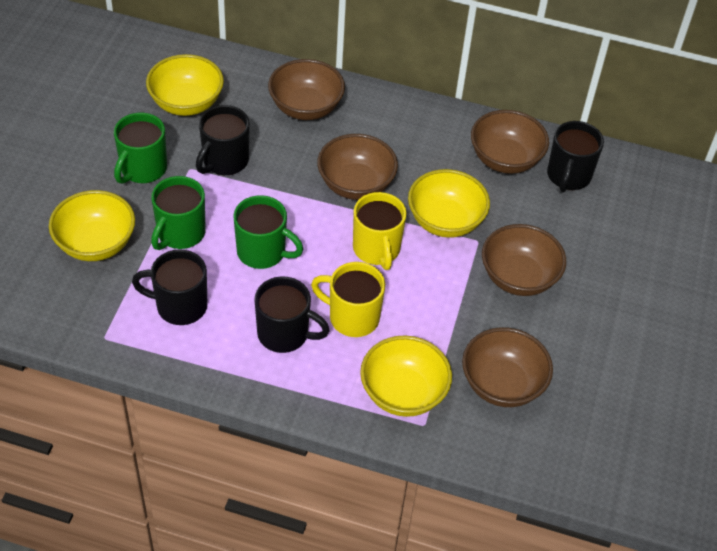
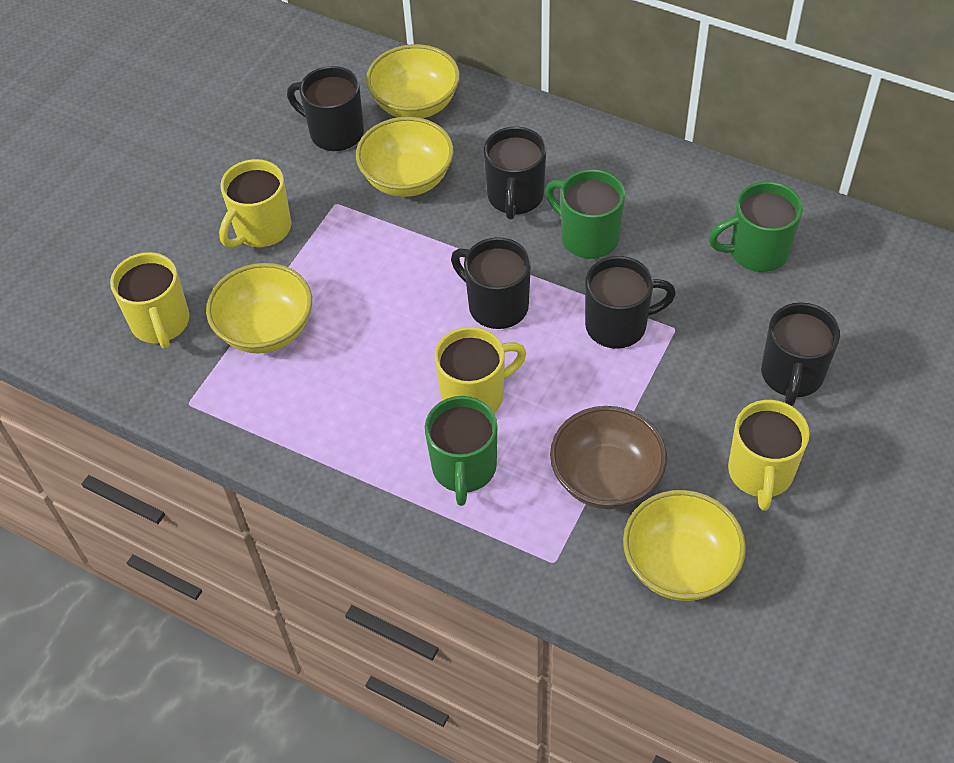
black mug: [132,249,207,325] [196,105,250,175] [254,276,330,353] [547,121,604,192] = 4 -> [287,66,364,151] [451,237,531,329] [484,127,546,220] [585,256,676,349] [761,302,840,406] = 5
brown bowl: [268,59,345,120] [317,134,398,200] [462,327,553,407] [471,110,549,174] [482,224,566,296] = 5 -> [550,406,667,509] = 1
yellow mug: [311,262,385,337] [353,192,407,270] = 2 -> [110,252,190,349] [219,159,291,248] [434,327,526,413] [728,400,810,511] = 4

